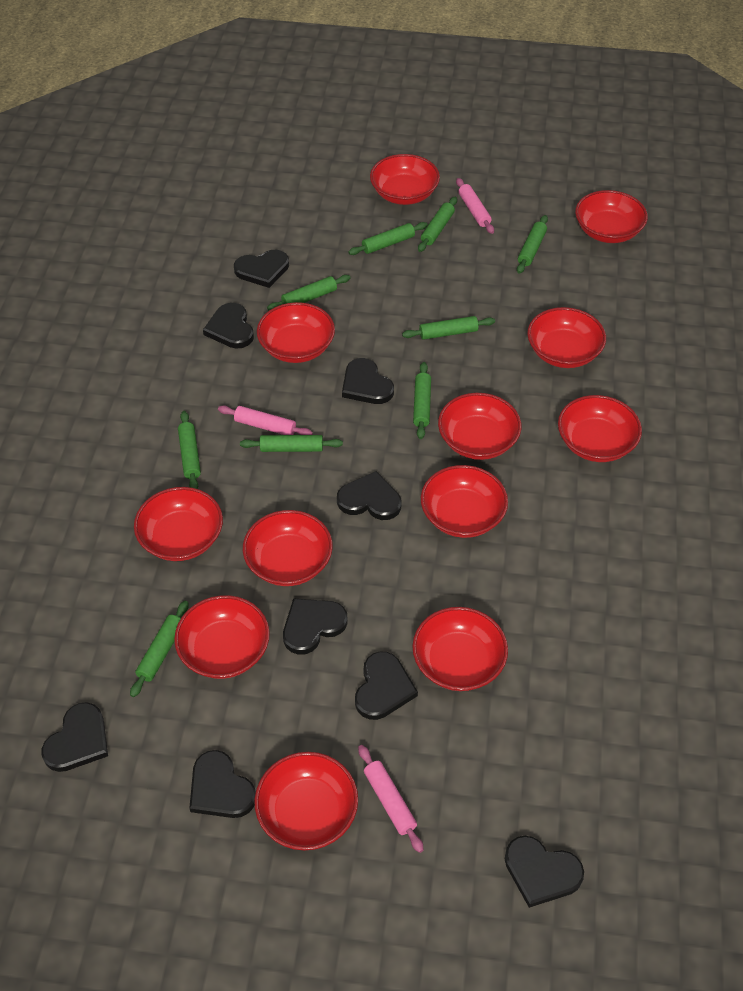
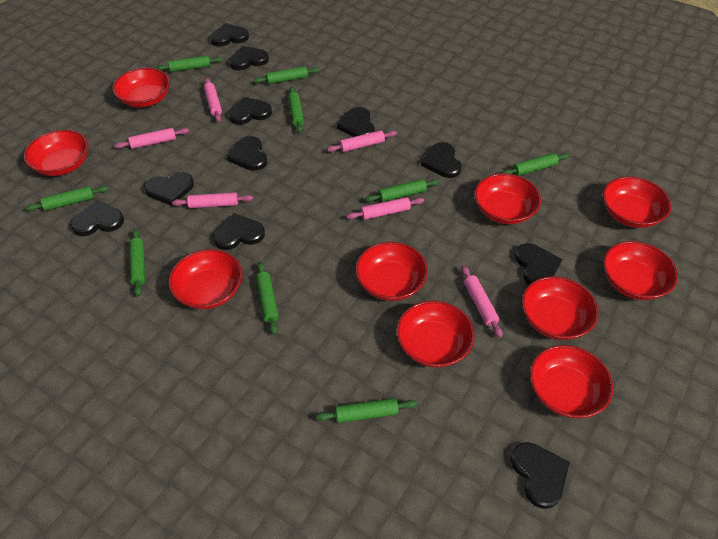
black heart: [41,702,108,772] [189,750,256,818] [203,303,254,349] [234,250,289,288] [283,598,348,655] [337,471,401,520] [342,358,394,404] [355,652,418,720] [505,836,584,908] = 9 -> [70,200,124,236] [144,172,194,206] [210,23,249,47] [213,213,265,250] [227,136,268,171] [229,46,269,71] [229,97,272,125] [337,107,375,137] [421,142,462,178] [511,442,570,509] [515,243,562,285] = 11
pink rolling pin: [218,405,313,435] [358,745,424,853] [456,178,494,234] = 3 -> [115,128,189,149] [172,192,253,208] [204,78,222,122] [327,130,397,152] [347,197,424,220] [461,266,503,338] = 6
red bowl: [134,487,223,561] [174,595,270,679] [243,510,333,586] [254,752,358,851] [257,302,335,363] [370,154,440,205] [412,607,508,691] [421,465,508,538] [438,393,521,460] [527,307,606,368] [558,395,642,462] [575,190,648,243] = 12 -> [24,130,88,176] [112,68,170,107] [169,249,242,309] [355,242,428,301] [397,301,475,368] [474,173,541,224] [522,276,599,340] [530,345,613,418] [603,177,671,228] [603,241,678,300] = 10

